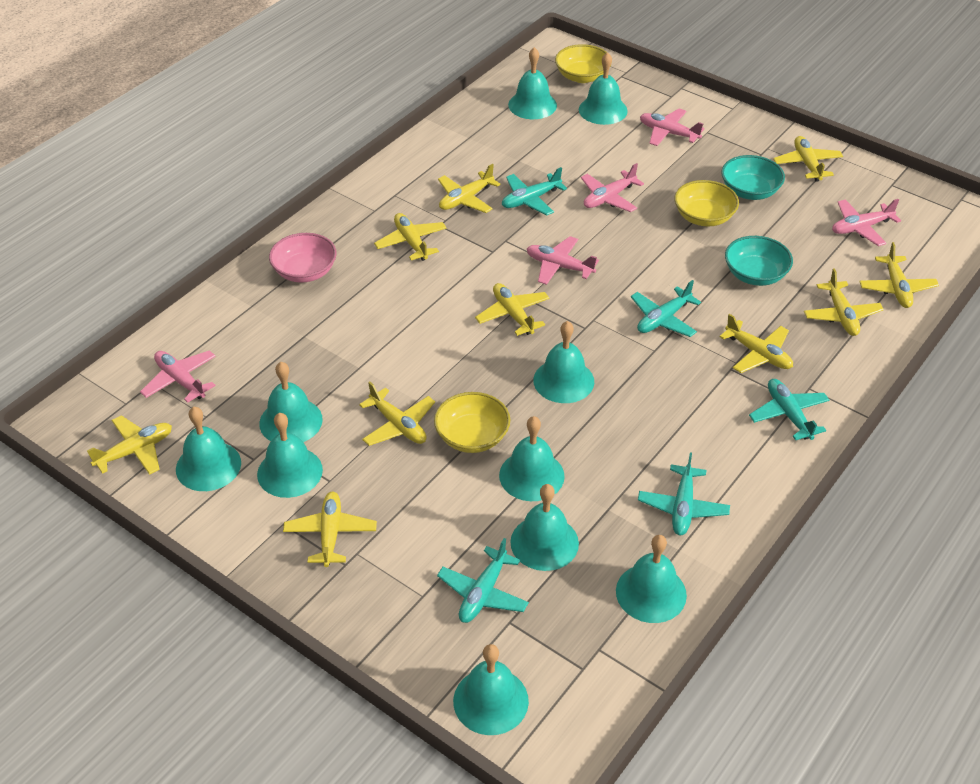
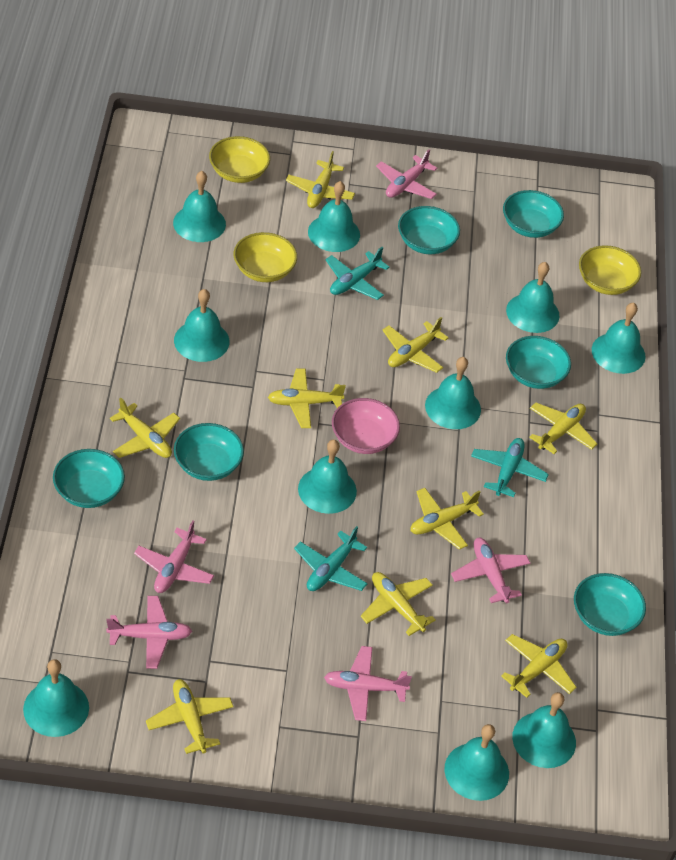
turquoise bowl: [721,155,785,200] [725,236,793,286] = 2 -> [53,449,125,508] [174,423,244,481] [398,206,460,254] [503,190,564,238] [506,336,571,389] [574,573,646,636] = 6
turquoise plane: [437,538,529,623] [502,167,567,216] [631,280,701,337] [638,452,730,535] [749,379,830,440] = 5 -> [294,526,368,591] [325,247,390,300] [471,438,549,497] = 3
yellow plane: [87,415,172,475] [283,492,377,567] [359,382,435,446] [374,213,447,261] [438,164,501,213] [475,283,550,336] [719,314,793,373] [773,136,843,182] [804,268,884,336] [859,242,939,308] = 10 -> [110,397,180,458] [146,679,234,754] [268,369,346,428] [286,151,355,208] [361,572,435,636] [383,317,448,373] [410,488,484,550] [501,634,577,698] [529,402,597,454] = 9

